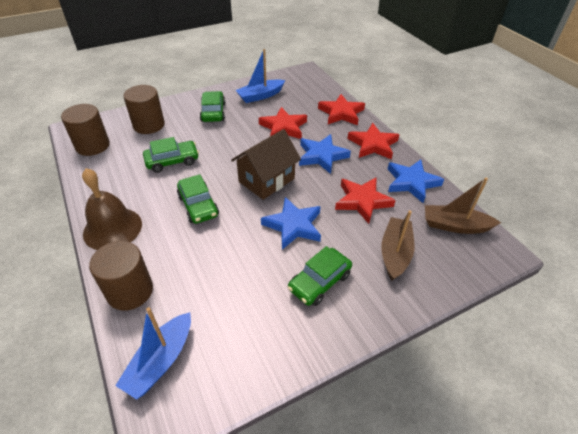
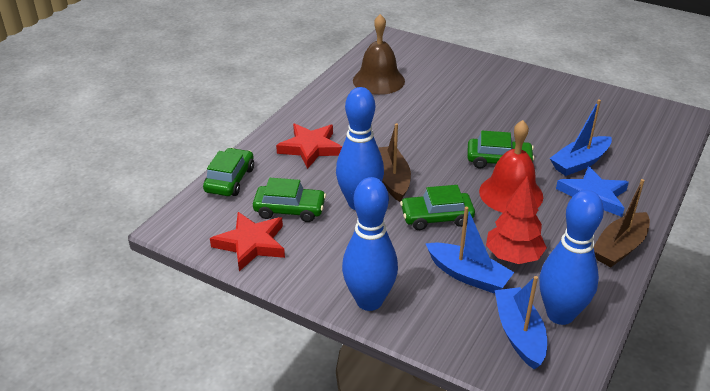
blue boat: [115,307,191,400] [236,49,285,103] = 2 -> [425,207,514,294] [495,276,547,370] [550,99,612,176] = 3
blue bowling pin: none = 0 -> [336,87,384,210] [342,177,398,311] [539,190,604,325] = 3
blue star: [261,197,321,250] [299,134,351,174] [388,160,444,203] = 3 -> [556,166,629,217] = 1
brown cylinder: [61,104,110,156] [89,241,153,311] [123,85,165,134] = 3 -> none = 0
brown house: [231,129,301,200] = 1 -> none = 0
red bell: none = 0 -> [479,120,543,213] = 1
red star: [259,107,307,139] [318,94,365,125] [335,178,396,224] [347,123,399,159] = 4 -> [210,212,285,271] [276,124,342,169] = 2
red tree: none = 0 -> [486,176,547,264] = 1

